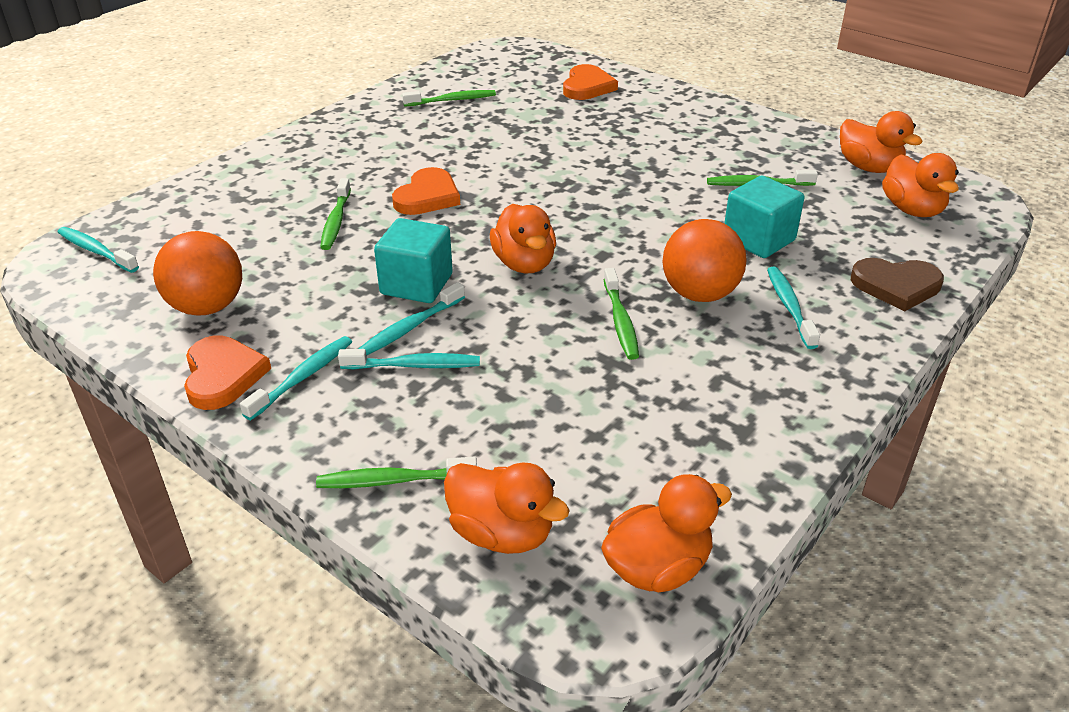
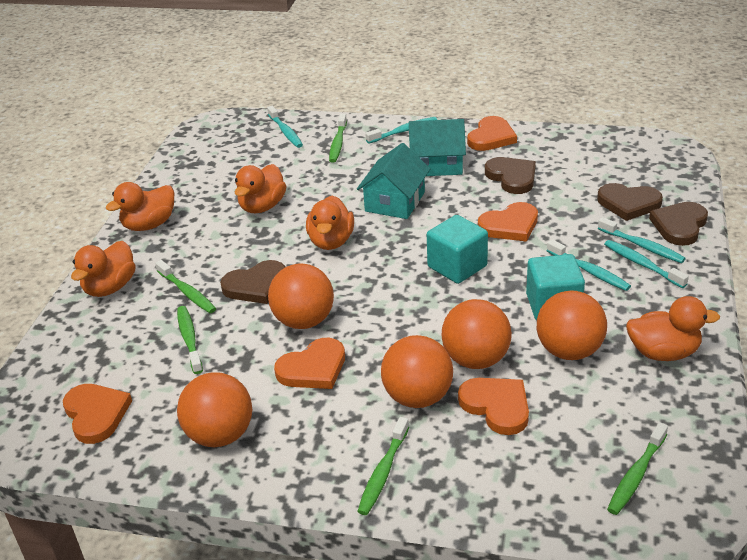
brown heart: [851,258,944,311] = 1 -> [220,260,285,304] [485,157,536,194] [597,183,663,221] [649,202,708,246] = 4
orange ball: [153,231,242,315] [663,219,747,302] = 2 -> [177,372,252,447] [268,264,334,329] [381,335,453,408] [442,299,512,369] [537,290,607,360] = 5
orange heart: [184,335,271,410] [392,167,460,215] [563,64,618,100] = 3 -> [63,384,132,444] [274,338,345,389] [458,378,529,435] [467,116,517,151] [478,202,538,242] = 5
turquoise house: none = 0 -> [357,143,430,219] [409,119,466,176] = 2

